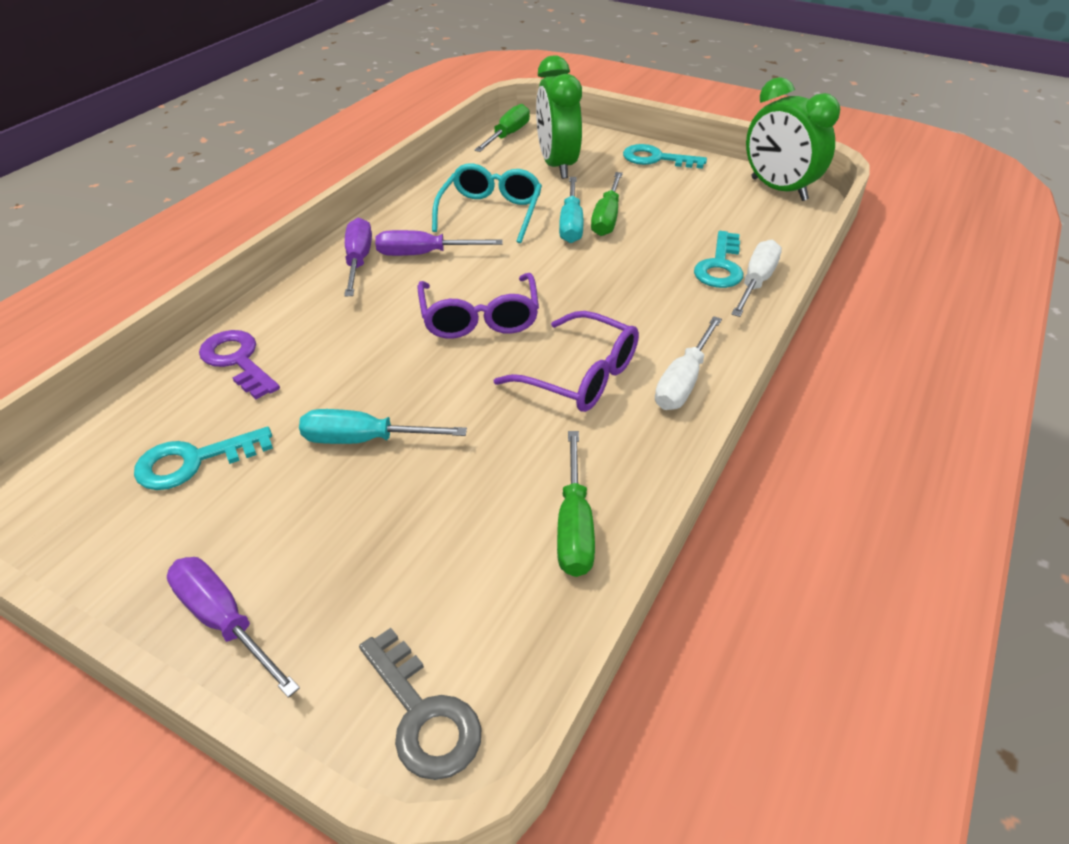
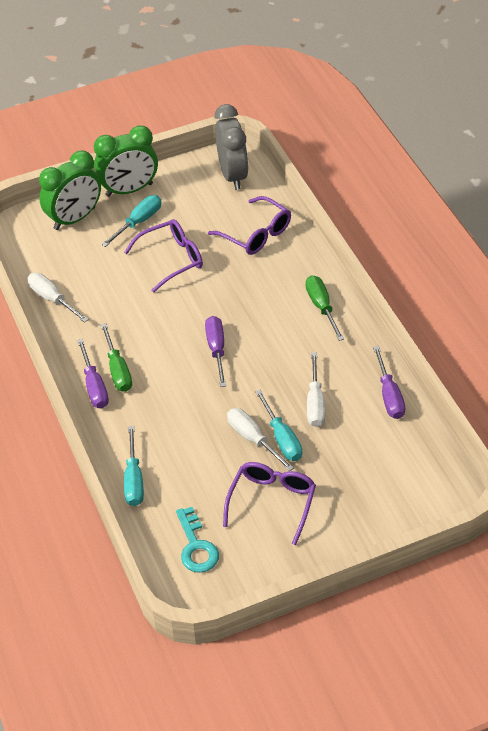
green screwdriver: [474,104,530,152] [557,431,595,577] [591,172,623,236] = 3 -> [101,323,132,392] [306,275,344,341] = 2
grey clock: none = 0 -> [215,104,248,190] = 1
grey key: [359,628,482,780] = 1 -> none = 0
purple glasses: [417,273,539,339] [494,311,639,412] = 2 -> [124,219,203,293] [208,196,291,255] [223,462,316,545] = 3
purple key: [199,330,280,399] = 1 -> none = 0
turquoise glasses: [432,164,542,243] = 1 -> none = 0
turquoise key: [134,427,273,490] [623,144,707,169] [694,231,743,288] = 3 -> [176,507,219,573] = 1
turquoise screwdriver: [299,409,467,444] [559,177,583,243] = 2 -> [102,195,161,247] [124,426,144,506] [255,390,302,461] = 3
white screwdriver: [655,316,722,410] [731,240,782,317] = 2 -> [27,273,89,323] [227,408,294,471] [307,352,325,427] = 3

